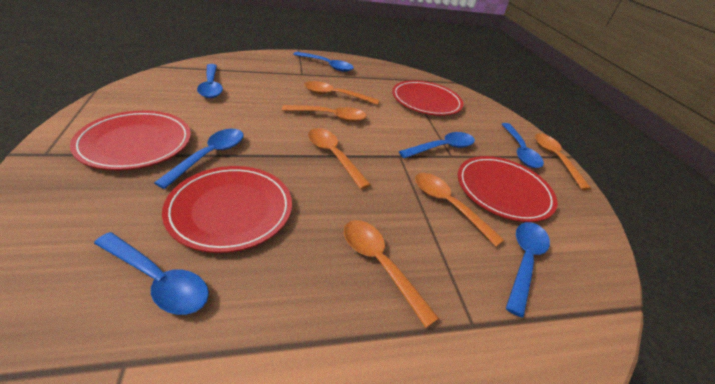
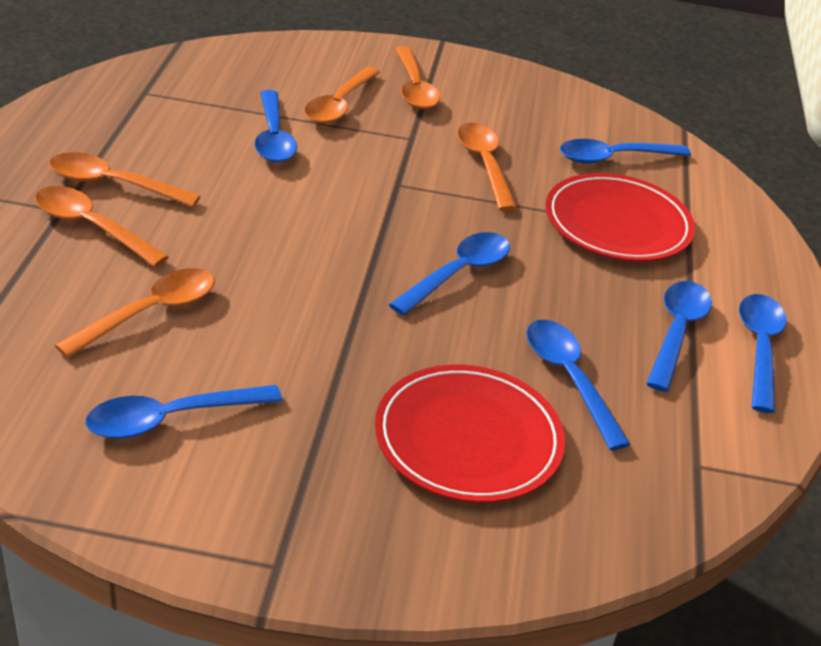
red plate: [70,110,191,170] [162,166,292,253] [392,80,463,116] [457,156,557,222] = 4 -> [375,365,565,503] [545,173,695,262] = 2

